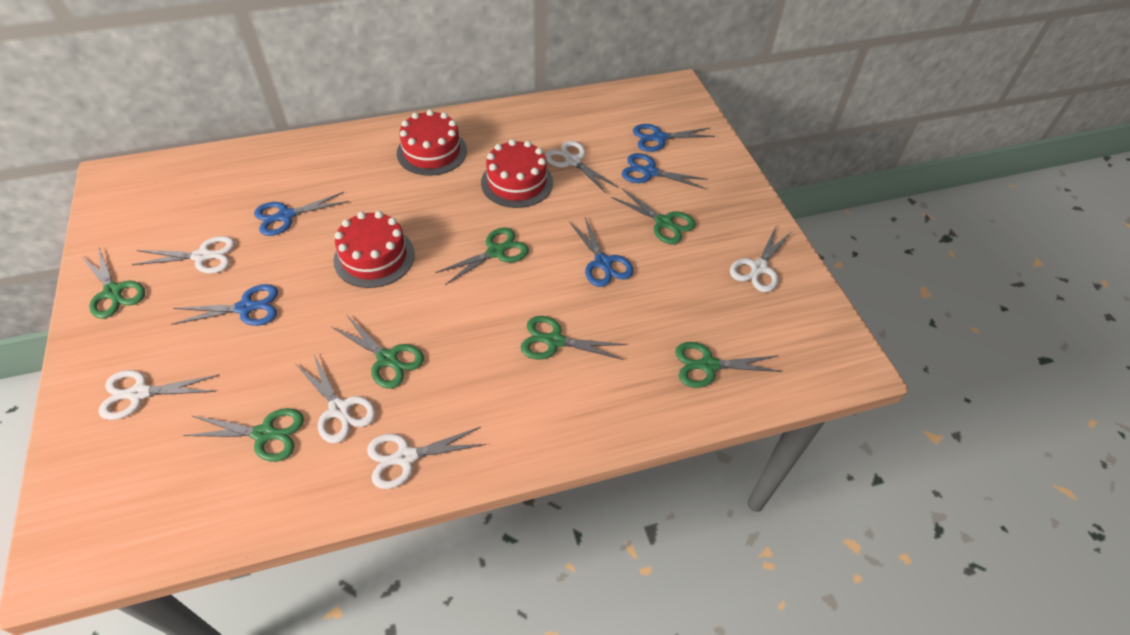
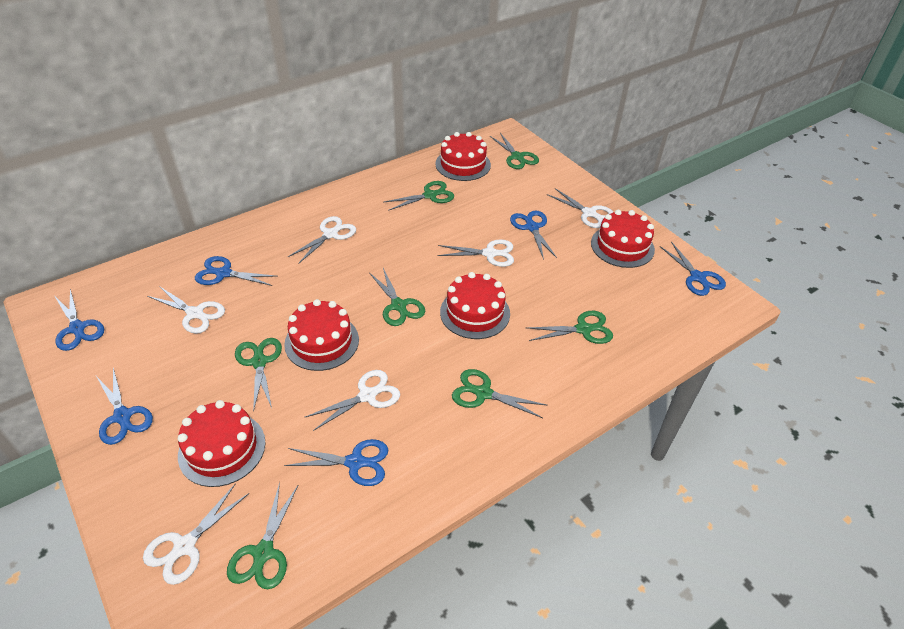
blue scissors: [171,284,278,326] [254,192,349,236] [569,217,634,287] [622,153,708,189] [633,124,715,152] = 5 -> [55,289,104,351] [96,368,153,445] [195,256,278,286] [284,439,388,486] [510,210,557,260] [659,242,726,296] = 6
red cake: [333,211,415,288] [397,110,467,176] [481,139,553,208] = 3 -> [178,400,266,487] [284,299,359,371] [435,132,491,181] [440,272,510,339] [591,210,655,268] = 5

